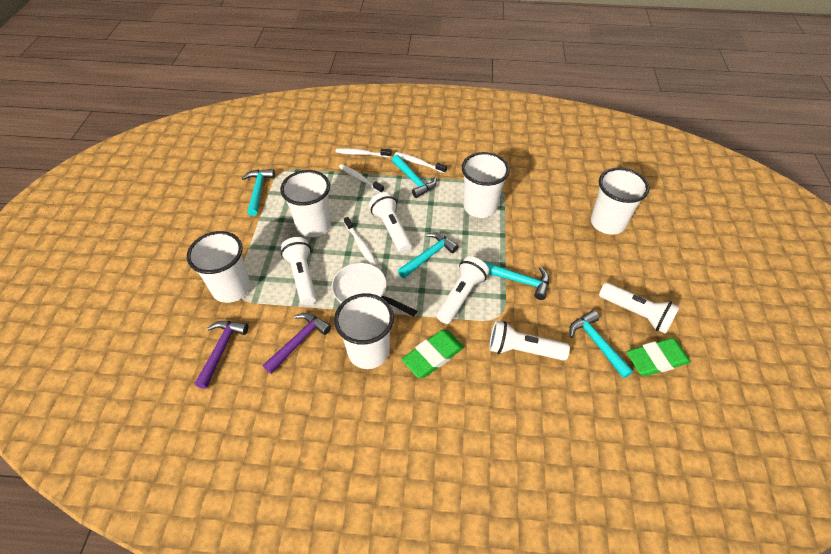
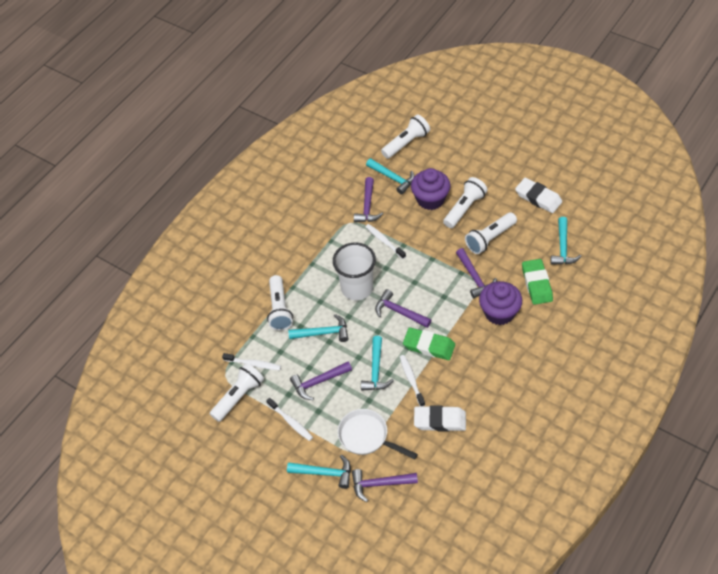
purple cupcake: none = 0 -> [411,168,450,210] [479,281,522,325] = 2
purple hammer: [195,321,248,389] [263,313,331,374] = 2 -> [290,362,352,400] [352,469,418,502] [354,177,383,222] [375,289,431,328] [456,248,497,298] = 5
white cup: [187,231,251,303] [280,170,331,237] [334,293,394,369] [462,152,510,218] [591,167,649,235] = 5 -> [333,242,376,300] = 1
white eraser: none = 0 -> [414,405,466,432] [515,178,562,213] = 2

